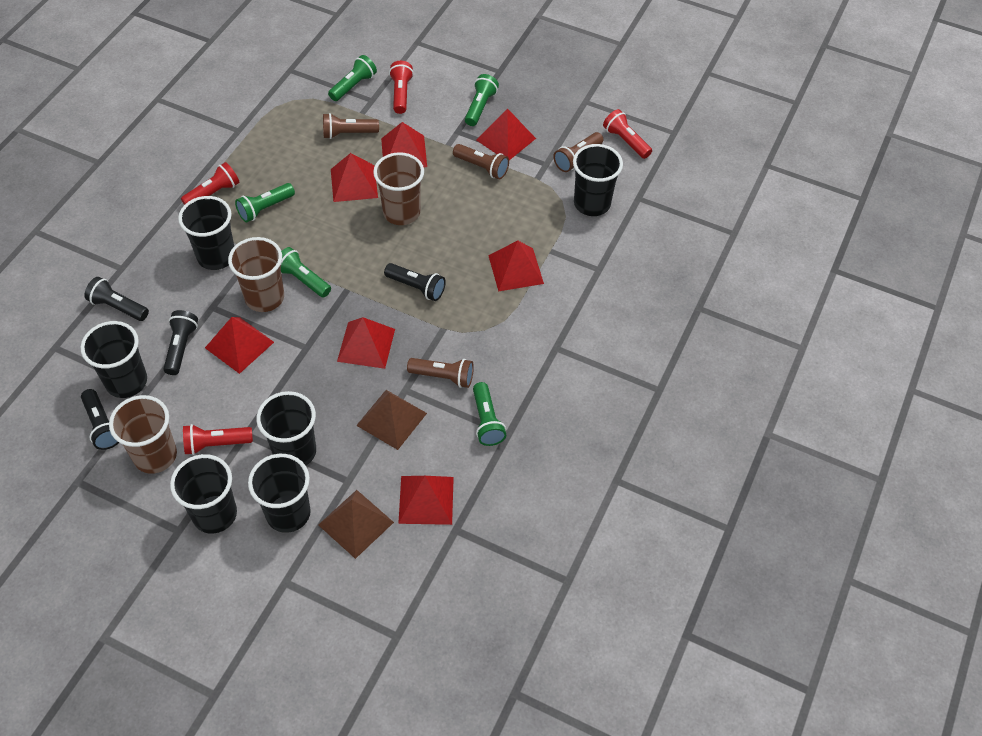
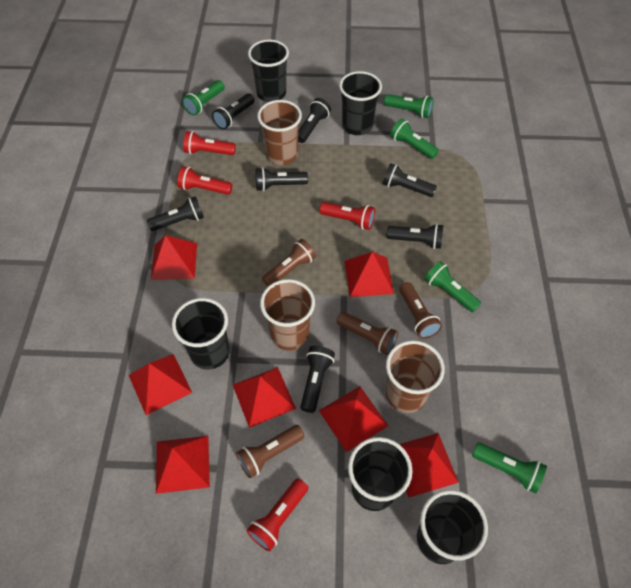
black cup: [81,321,147,398] [170,454,237,534] [178,196,234,270] [248,454,311,533] [256,391,316,466] [573,144,623,216] = 6 -> [172,298,230,370] [248,40,289,102] [339,71,382,135] [348,437,413,511] [417,490,488,564] = 5
black flashlight: [81,389,119,450] [84,277,149,321] [163,310,198,375] [384,263,446,301] = 4 -> [147,196,204,231] [212,94,254,129] [256,167,308,191] [298,98,331,143] [300,346,335,413] [383,163,437,197] [387,224,443,249] = 7
brown pyramid: [318,490,394,559] [356,390,427,450] = 2 -> none = 0

